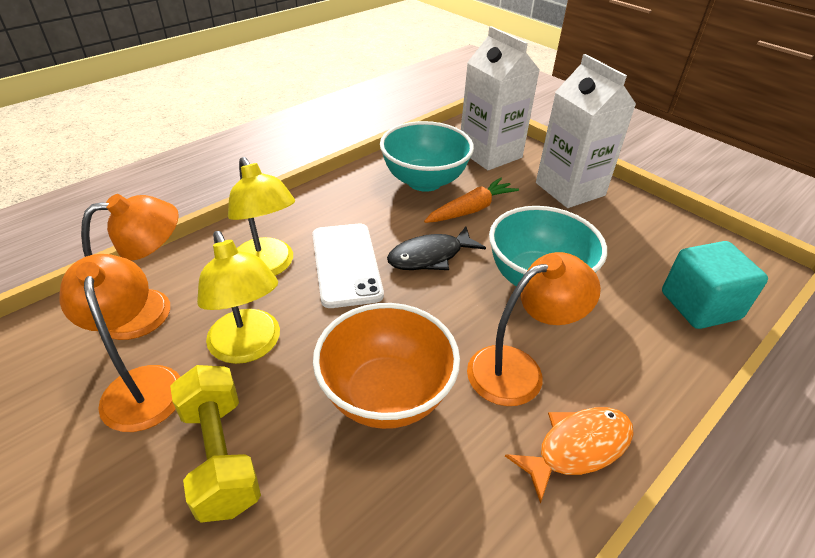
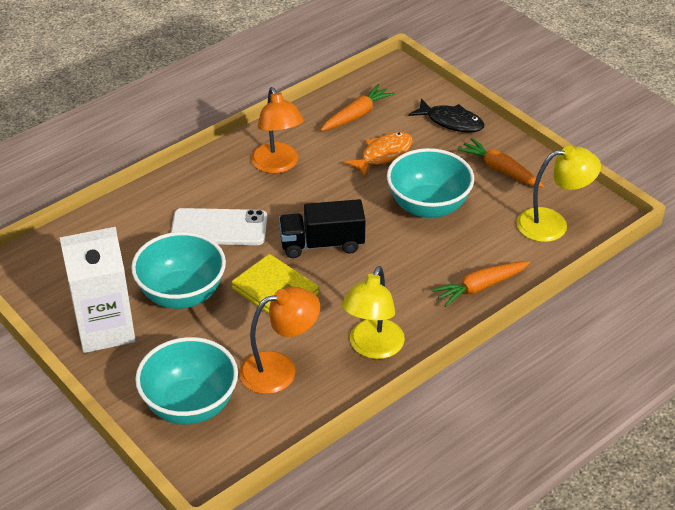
black truck: none = 0 -> [279,199,365,258] = 1
orange bowl: [313,303,460,429] = 1 -> none = 0
orange carrot: [424,178,519,223] = 1 -> [321,84,395,131] [432,261,530,307] [457,138,544,187] = 3
orange lamp: [59,254,181,432] [81,194,179,340] [467,252,601,406] = 3 -> [239,287,320,394] [251,87,304,174] = 2
turquoise bowl: [380,121,474,192] [489,206,607,286] = 2 -> [131,232,226,309] [135,337,238,425] [387,148,474,218] = 3
turquoise cube: [662,241,768,329] = 1 -> none = 0
white carton: [461,26,539,170] [536,54,636,208] = 2 -> [60,227,136,353] = 1
yellow dumbbell: [170,365,261,523] = 1 -> none = 0
yellow wallet: none = 0 -> [232,254,319,314] = 1

